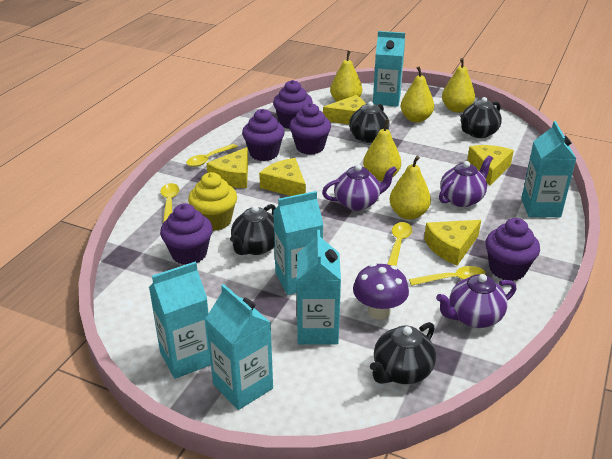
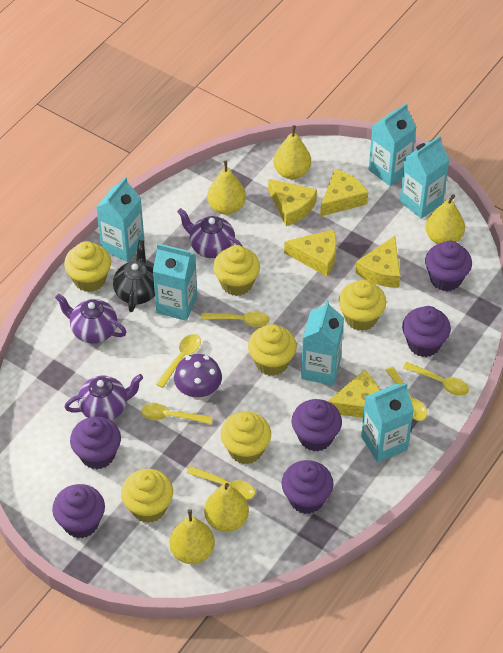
black teapot: [230,204,276,255] [349,101,390,143] [370,322,436,384] [461,97,502,138] = 4 -> [113,240,155,312] = 1
purple cupcake: [160,203,213,265] [242,109,285,161] [273,80,313,129] [289,103,331,155] [486,218,540,281] = 5 -> [52,484,105,538] [70,417,121,469] [282,460,334,514] [292,399,342,452] [402,306,451,357] [425,241,472,291] = 6
yellow cupcake: [188,172,237,231] = 1 -> [64,241,111,292] [121,469,173,523] [213,245,260,296] [221,412,271,464] [248,324,297,376] [338,280,386,331] = 6
yellow spoon: [161,183,179,223] [186,144,238,167] [387,222,412,266] [409,266,486,286] = 4 -> [141,403,213,424] [156,334,201,388] [187,466,255,500] [201,311,270,327] [386,367,427,421] [403,362,469,396] = 6

